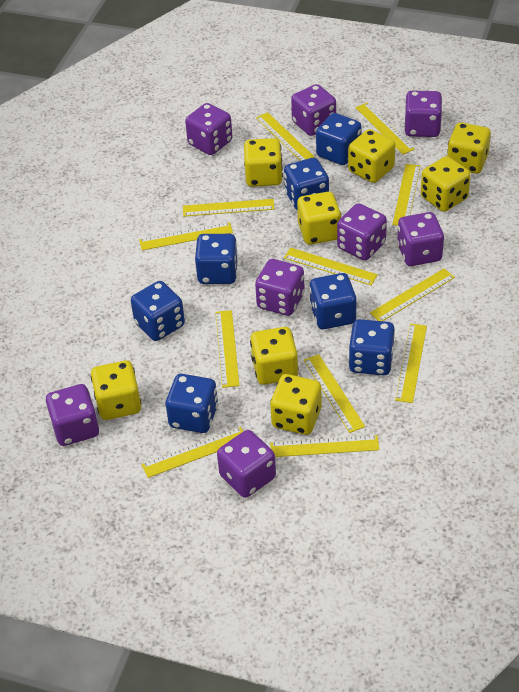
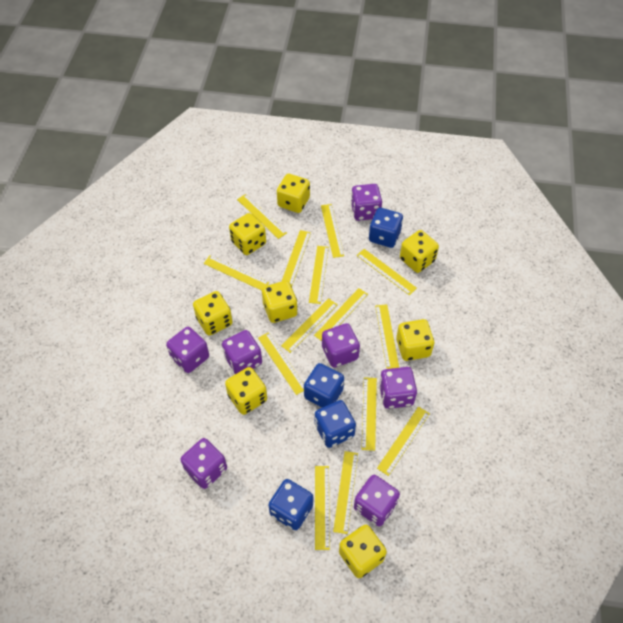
blue dice: [131,281,185,341] [166,374,218,433] [195,234,238,284] [284,158,329,210] [309,273,357,329] [316,113,362,165] [349,319,395,375] = 7 -> [268,479,313,530] [304,363,344,408] [315,400,356,448] [369,208,403,248] = 4
purple dice: [46,384,99,446] [185,103,232,155] [217,430,276,498] [255,259,305,316] [291,84,336,136] [337,203,387,260] [397,212,444,266] [405,91,442,137] = 8 -> [166,327,209,373] [180,438,227,489] [222,330,262,374] [322,323,360,368] [351,184,382,221] [354,475,400,527] [379,367,417,409] = 7
yellow ruler: [139,222,233,250] [142,427,243,478] [183,199,274,217] [215,310,239,388] [256,112,315,161] [270,435,379,457] [284,248,378,285] [304,354,365,433] [355,103,415,155] [370,268,455,321] [392,164,420,226] [395,324,427,403] = 12 -> [204,256,269,290] [237,194,287,239] [258,332,304,395] [281,230,311,286] [281,298,338,353] [309,246,329,304] [314,288,368,341] [315,466,330,550] [321,204,344,258] [333,451,358,534] [357,249,417,295] [362,377,377,451] [375,304,399,369] [377,407,430,476] = 14

